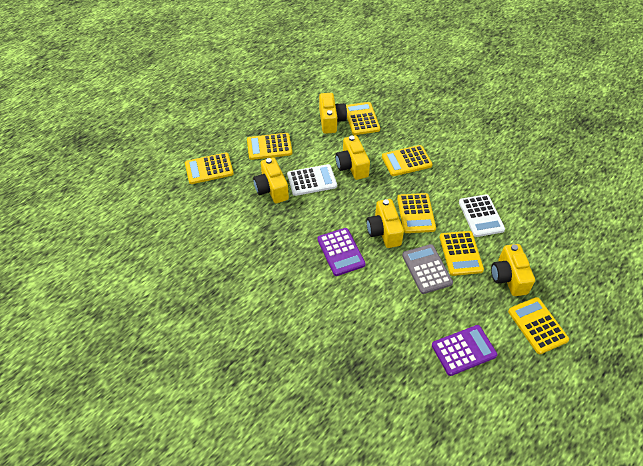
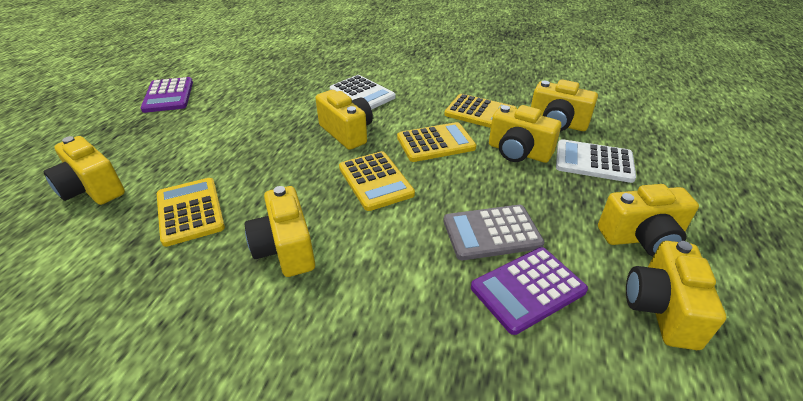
yellow calculator: [185,153,234,184] [247,133,292,160] [346,102,380,135] [382,145,433,176] [397,193,436,233] [439,231,484,276] [508,297,569,354] = 7 -> [157,178,225,247] [339,151,415,211] [397,122,476,162] [444,94,517,128] = 4
yellow camera: [253,157,289,203] [319,93,347,134] [335,135,370,180] [366,199,404,248] [491,244,535,296] = 5 -> [43,136,125,205] [245,186,315,277] [315,90,373,150] [489,105,561,163] [531,79,598,131] [598,184,699,256] [626,241,726,350] = 7

